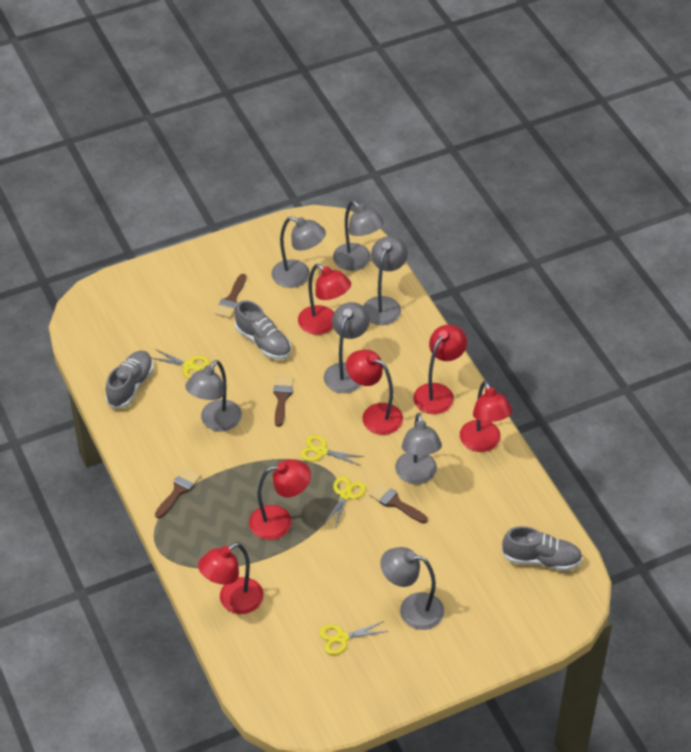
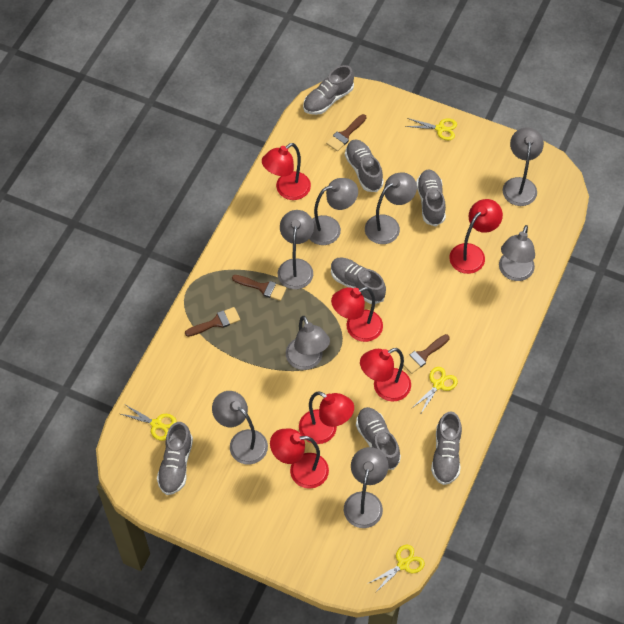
grey lamp: [185,360,242,431] [271,217,326,288] [324,302,370,393] [333,200,384,271] [363,236,408,325] [380,547,444,630] [395,413,442,484] = 7 -> [212,391,268,465] [278,210,314,289] [286,316,330,370] [309,178,358,245] [344,447,389,528] [365,172,417,244] [499,225,535,281] [502,127,544,206] = 8
grey shoe: [105,351,153,409] [235,300,291,359] [502,526,583,571] = 3 -> [157,422,193,495] [303,65,354,115] [331,257,386,304] [345,139,384,192] [356,407,401,470] [416,170,446,227] [431,411,462,485] = 7

